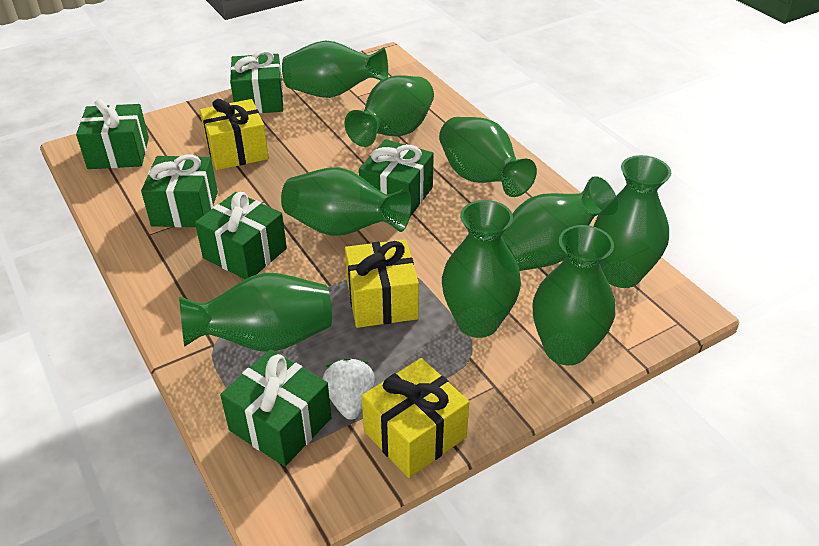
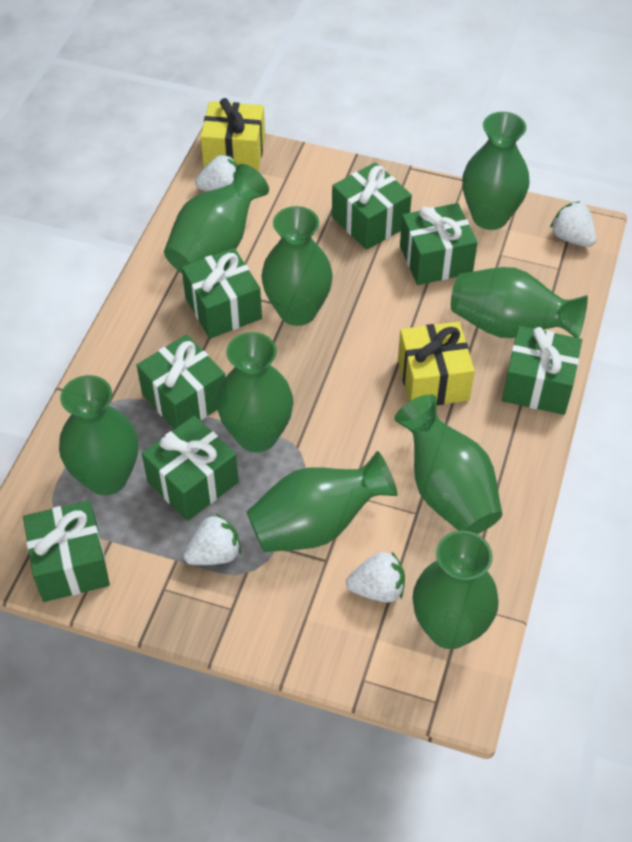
green gift: [76,99,149,169] [141,154,218,227] [195,192,287,279] [220,349,331,467] [230,50,284,114] [359,139,434,217] = 6 -> [23,500,110,602] [137,334,225,429] [142,416,239,521] [181,248,262,339] [332,162,412,250] [400,203,478,285] [502,326,582,415] = 7
white strawberry: [323,358,375,420] = 1 -> [183,514,241,565] [195,154,237,192] [346,551,405,603] [550,201,596,247] = 4
yellow gift: [200,99,269,170] [345,239,419,328] [362,358,469,478] = 3 -> [201,98,265,171] [398,322,475,405] = 2

